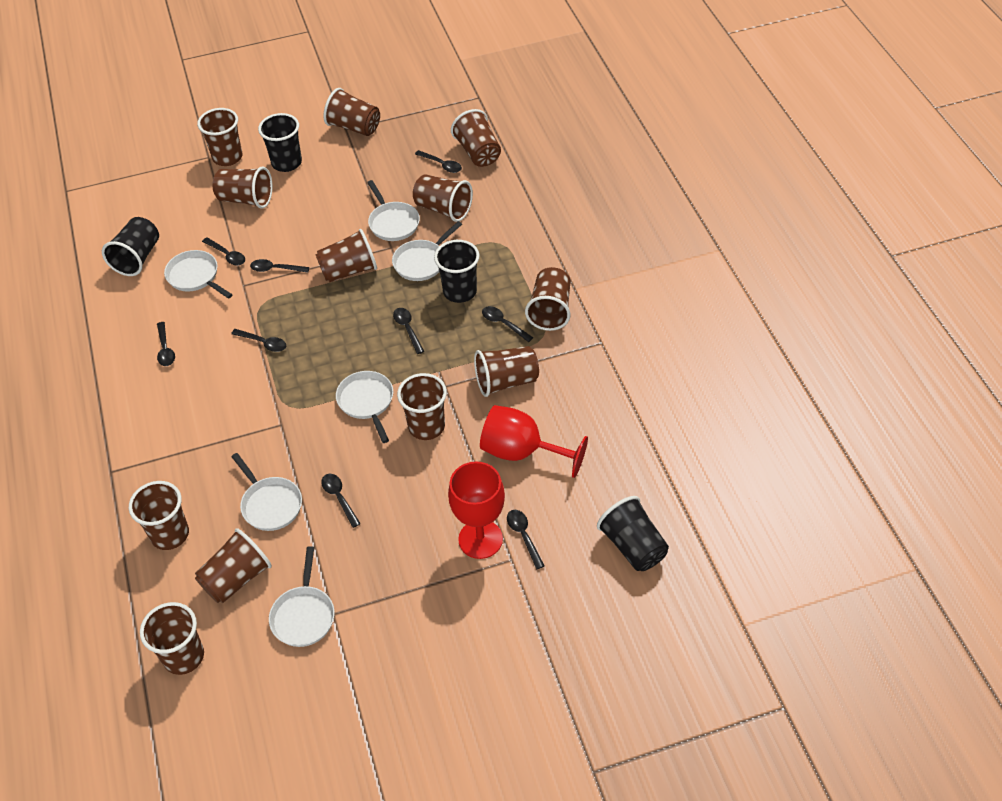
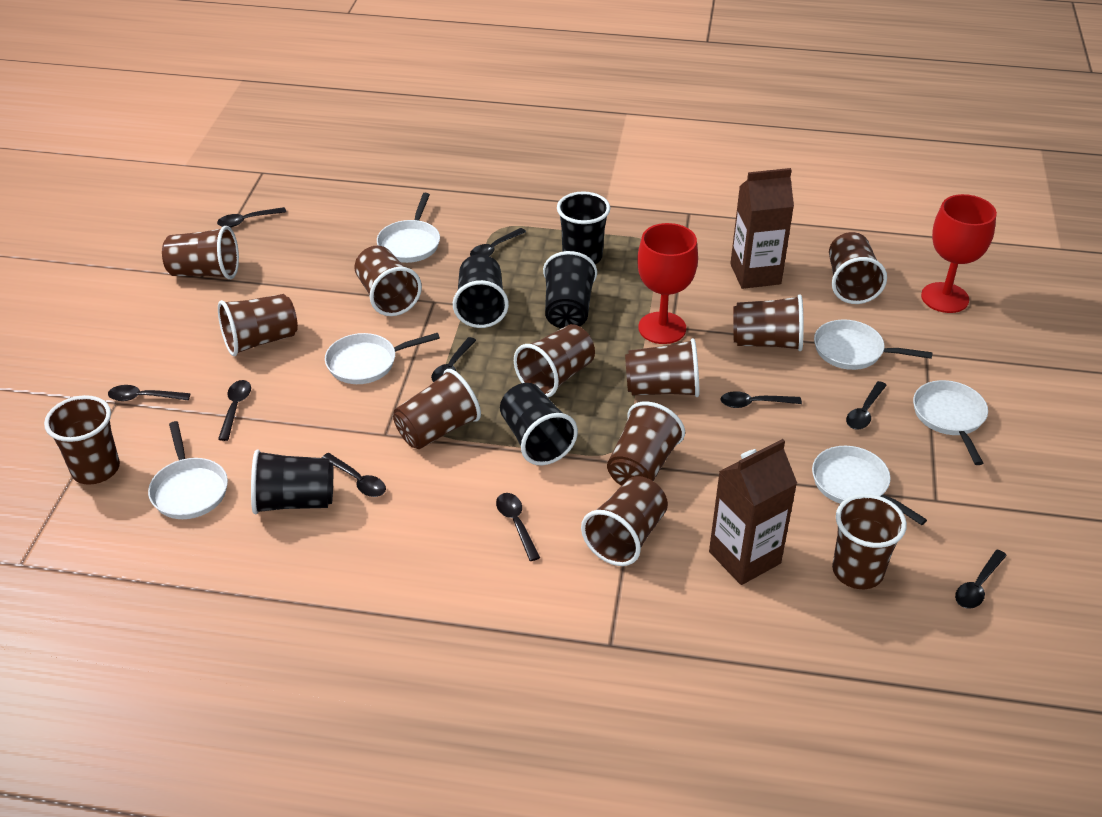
black cup: [102,217,159,276] [258,113,302,172] [434,240,479,303] [597,496,669,571] = 4 -> [251,449,333,514] [453,254,509,328] [500,383,578,465] [543,251,597,328] [557,191,610,264] = 5
black spoon: [157,322,175,366] [202,237,245,266] [231,329,286,352] [250,259,309,273] [321,474,361,528] [393,308,424,354] [415,150,462,173] [482,306,533,342] [507,510,545,569] = 9 -> [108,385,190,401] [217,207,286,227] [218,380,251,441] [322,453,386,497] [431,337,476,382] [470,228,526,256] [496,493,540,561] [721,391,802,408] [846,381,887,430] [955,550,1007,609] = 10
brown carton: none = 0 -> [709,439,797,585] [730,168,794,289] = 2

